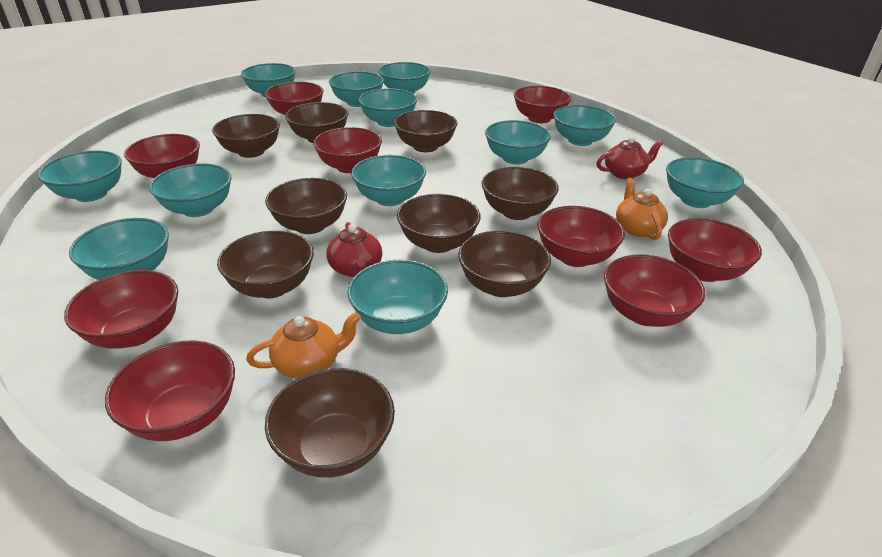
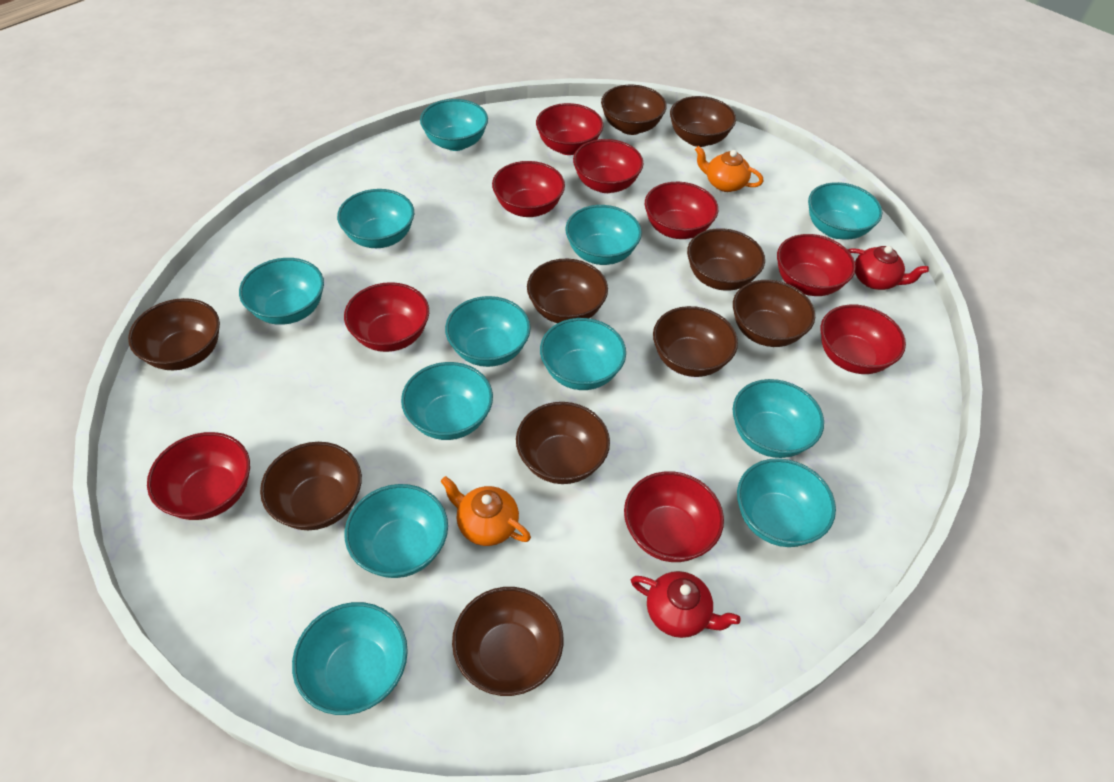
brown bowl: [212,114,280,158] [217,231,314,298] [265,178,347,234] [265,368,395,478] [285,102,348,143] [394,110,457,152] [397,194,481,253] [458,230,551,297] [481,167,559,220] = 9 -> [128,298,220,370] [260,442,362,530] [452,587,564,696] [516,402,610,484] [527,259,608,323] [601,85,667,135] [653,306,738,377] [670,96,736,147] [687,228,765,291] [733,280,815,347] = 10

